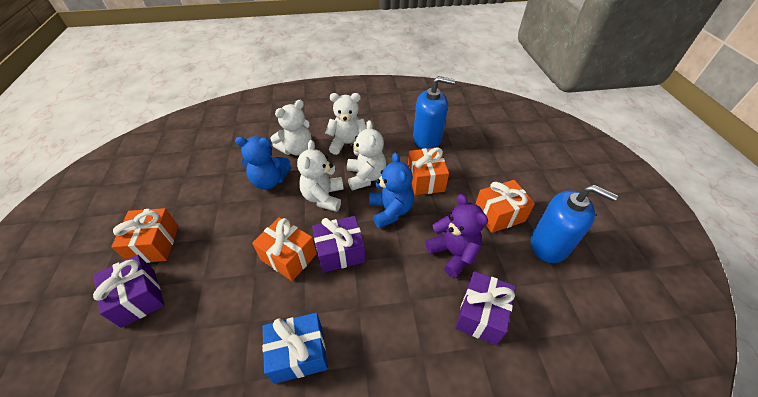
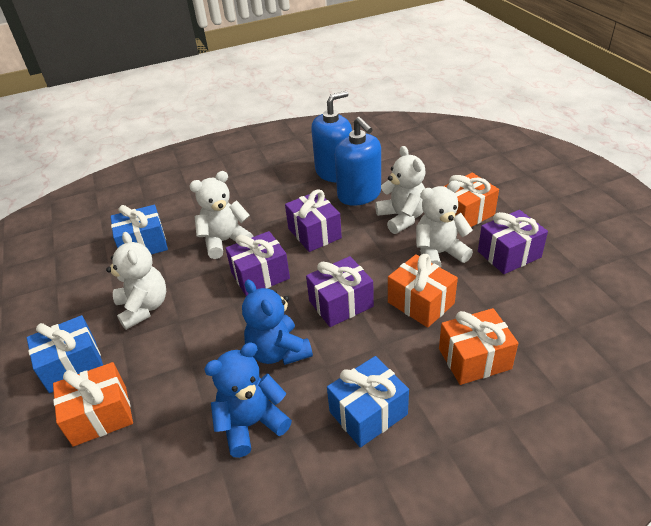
blue gift: [262,313,328,384] = 1 -> [27,315,103,393] [111,205,168,255] [327,356,409,448] = 3
purple gift: [93,255,164,328] [312,216,365,273] [455,271,516,345] = 3 -> [225,231,290,296] [285,189,342,252] [306,256,374,327] [478,210,548,274] = 4
purple teddy bear: [426,194,488,278] = 1 -> none = 0

